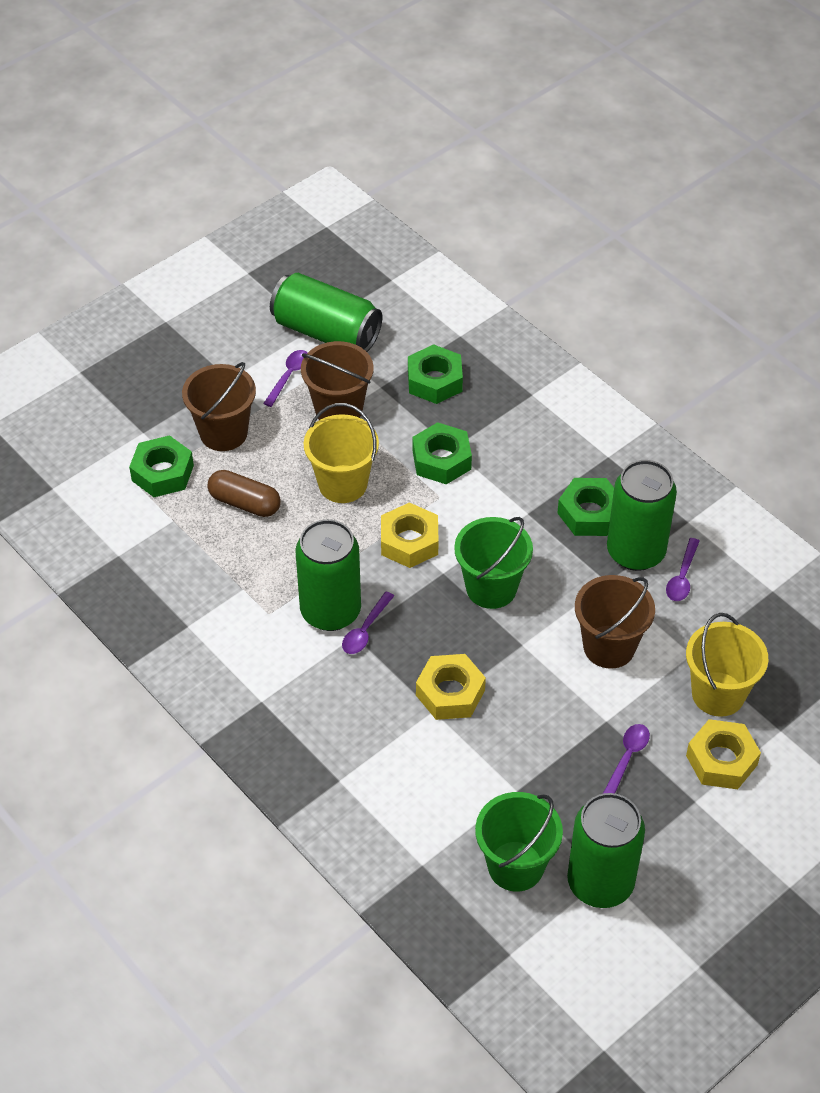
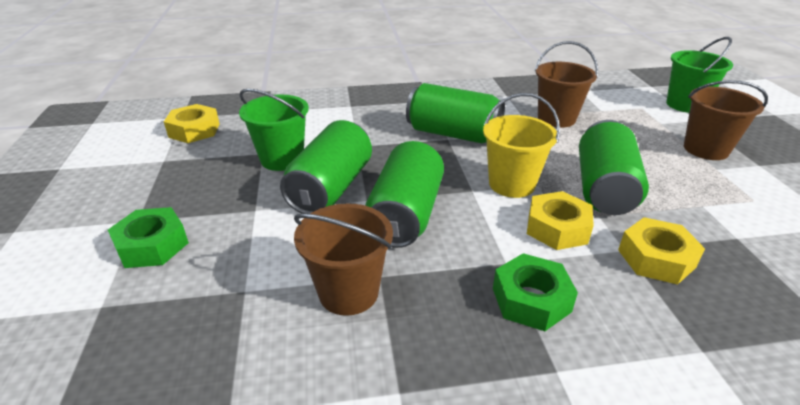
brown capsule: [208,470,281,517] = 1 -> none = 0
green nut: [129,435,194,497] [408,344,463,404] [413,422,472,484] [557,478,614,536] = 4 -> [108,207,189,268] [493,253,578,331] = 2
purple spoon: [263,350,308,407] [342,592,394,654] [603,724,650,794] [666,538,699,601] = 4 -> none = 0
yellow bucket: [304,403,379,503] [686,613,768,717] = 2 -> [483,93,560,198] = 1

